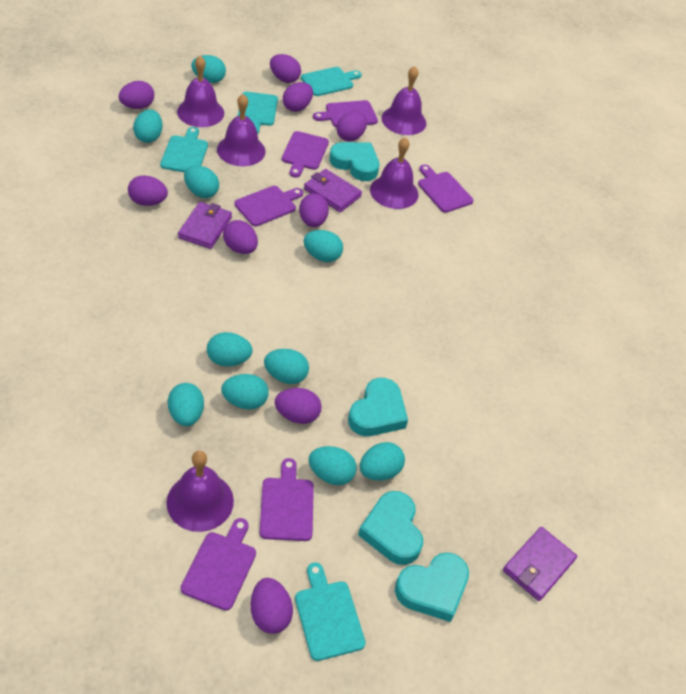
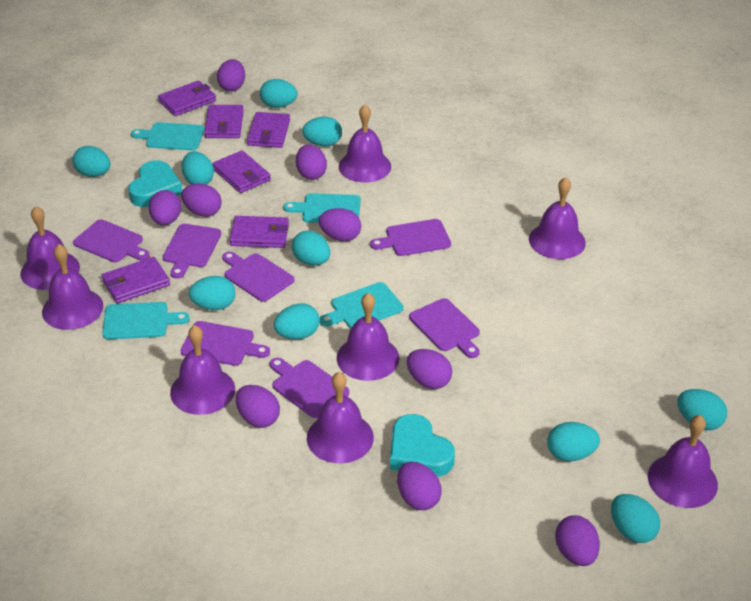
purple bell: [166,451,234,532] [177,56,224,127] [217,94,266,166] [370,137,419,209] [381,66,426,135] = 5 -> [20,206,80,290] [42,244,103,330] [170,325,235,415] [307,372,374,463] [337,293,399,381] [339,104,391,182] [529,177,586,259] [648,415,718,508] = 8
purple cutting board: [181,518,256,611] [234,186,303,226] [259,458,314,541] [282,131,329,177] [313,100,378,127] [418,165,473,213] = 6 -> [73,219,150,262] [163,224,221,279] [181,321,270,366] [222,251,294,302] [270,358,349,418] [370,219,451,256] [409,298,480,358] = 7
purple wallet: [178,202,232,249] [304,169,362,212] [503,527,577,601] = 3 -> [101,257,170,303] [158,80,216,116] [204,105,244,138] [212,150,271,193] [230,216,289,248] [247,112,290,148] = 6
turquoise heart: [329,142,379,181] [348,378,408,436] [358,491,423,565] [395,552,469,622] = 4 -> [128,160,182,207] [390,414,455,477] = 2

